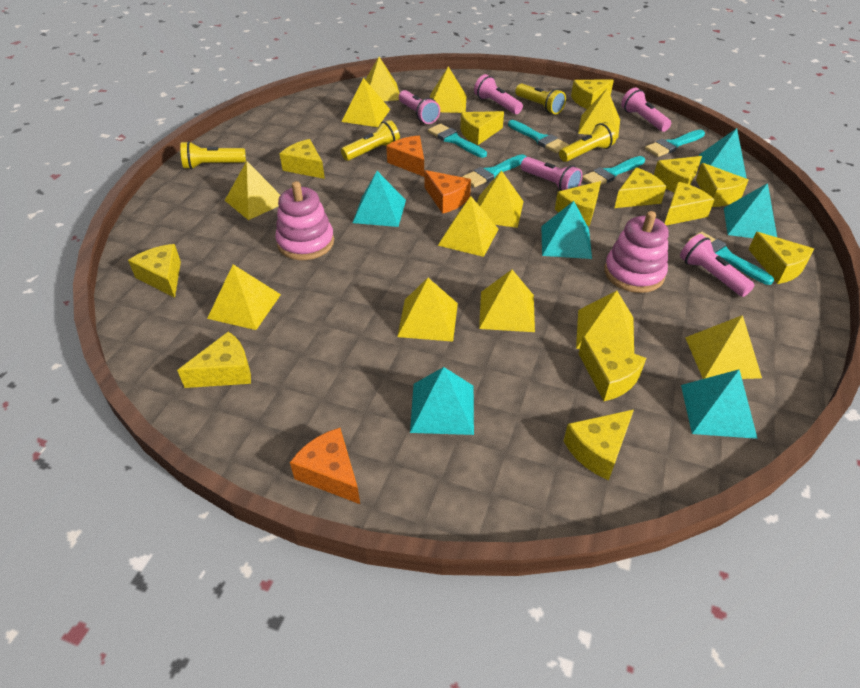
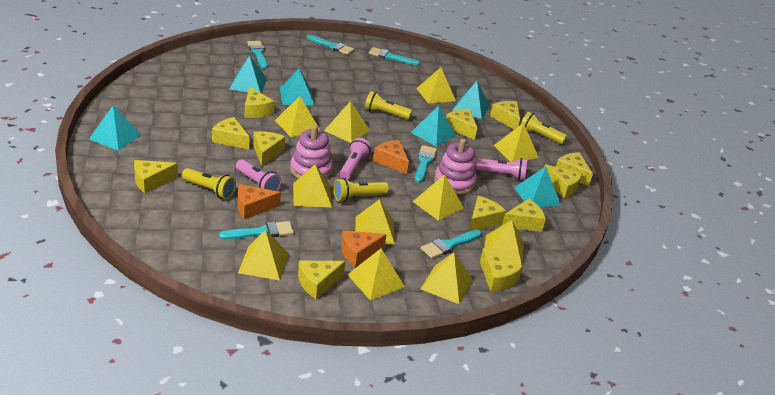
pink flashlight: [399,90,440,124] [474,74,523,114] [521,157,582,191] [621,87,671,132] [680,234,755,297] = 5 -> [236,159,282,191] [340,138,372,180] [476,158,527,180] = 3
yellow cheese: [128,244,181,298] [177,332,251,388] [280,139,325,179] [460,111,504,145] [555,181,601,226] [564,410,634,480] [571,80,614,109] [579,336,646,401] [614,167,666,208] [654,156,702,192] [665,182,715,225] [696,163,748,207] [748,232,814,284] = 13 -> [134,160,178,193] [212,117,250,150] [244,87,274,118] [253,131,285,166] [298,261,346,299] [446,109,477,140] [469,196,506,231] [480,248,523,292] [490,101,520,130] [502,199,546,232] [544,165,582,198] [556,152,593,186] = 12
yellow pyramid: [207,264,281,330] [224,161,280,220] [342,78,390,127] [365,57,400,101] [397,278,458,342] [430,67,467,113] [438,196,498,257] [477,170,524,228] [479,270,535,332] [576,291,634,353] [578,89,620,138] [685,315,762,379] = 12 -> [238,230,289,281] [275,96,320,137] [293,164,332,207] [324,101,370,143] [347,249,405,301] [355,199,395,245] [413,174,464,221] [416,67,456,104] [420,252,473,304] [484,220,524,266] [494,123,539,162] = 11

